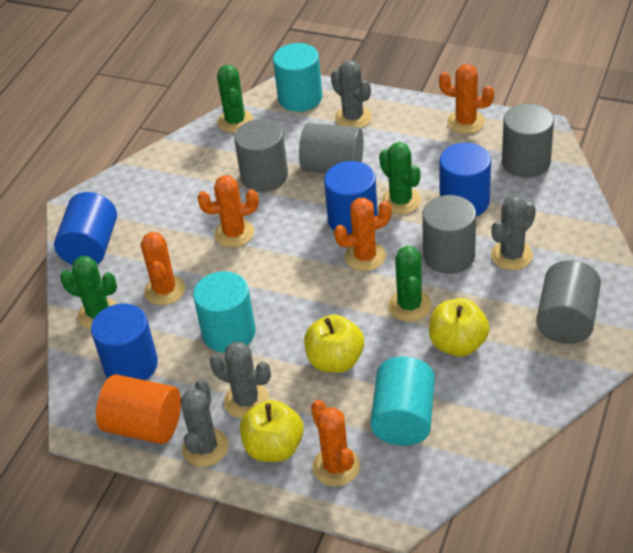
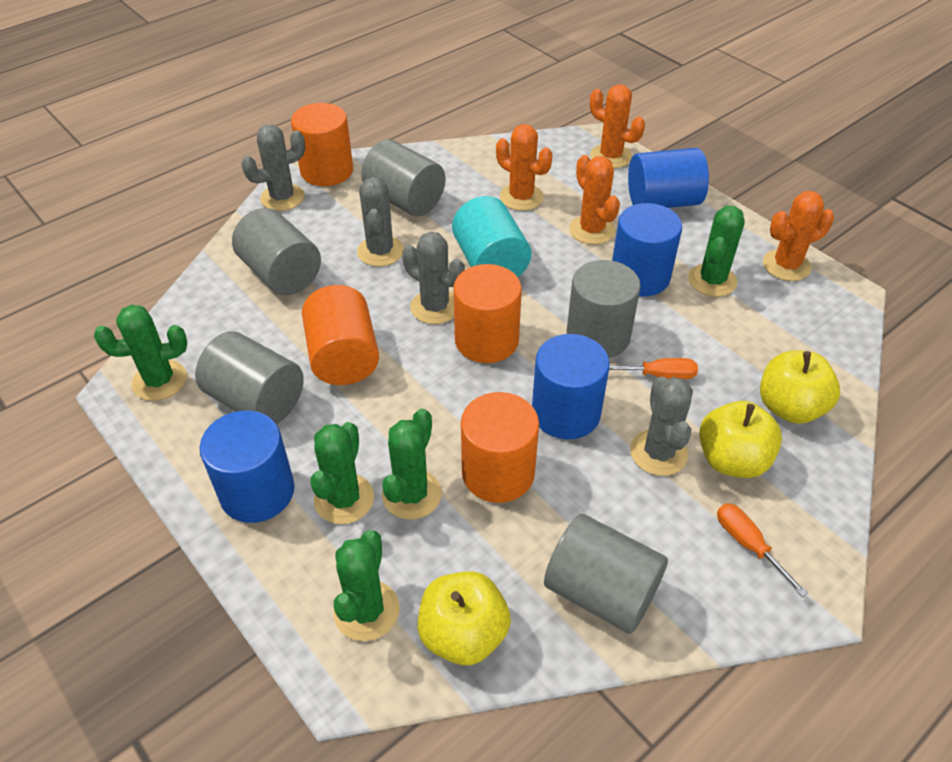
green cactus: [60,256,117,329] [217,65,254,133] [379,142,421,214] [388,246,431,321] = 4 -> [94,305,187,401] [310,422,374,524] [333,530,400,641] [382,409,442,520] [688,206,745,297] = 5
orange cactus: [141,232,185,305] [197,175,259,247] [311,400,360,486] [334,197,392,271] [439,64,494,134] = 5 -> [496,124,552,211] [569,155,620,244] [590,84,645,168] [763,191,834,281] = 4
orange cylinder: [96,375,181,444] = 1 -> [291,103,353,186] [302,285,379,385] [453,264,522,363] [461,392,539,503] = 4
orange screwdriver: none = 0 -> [609,358,698,379] [717,503,808,597] = 2
turquoise cylinder: [193,271,256,353] [273,43,323,112] [370,357,435,446] = 3 -> [452,196,531,277] = 1

